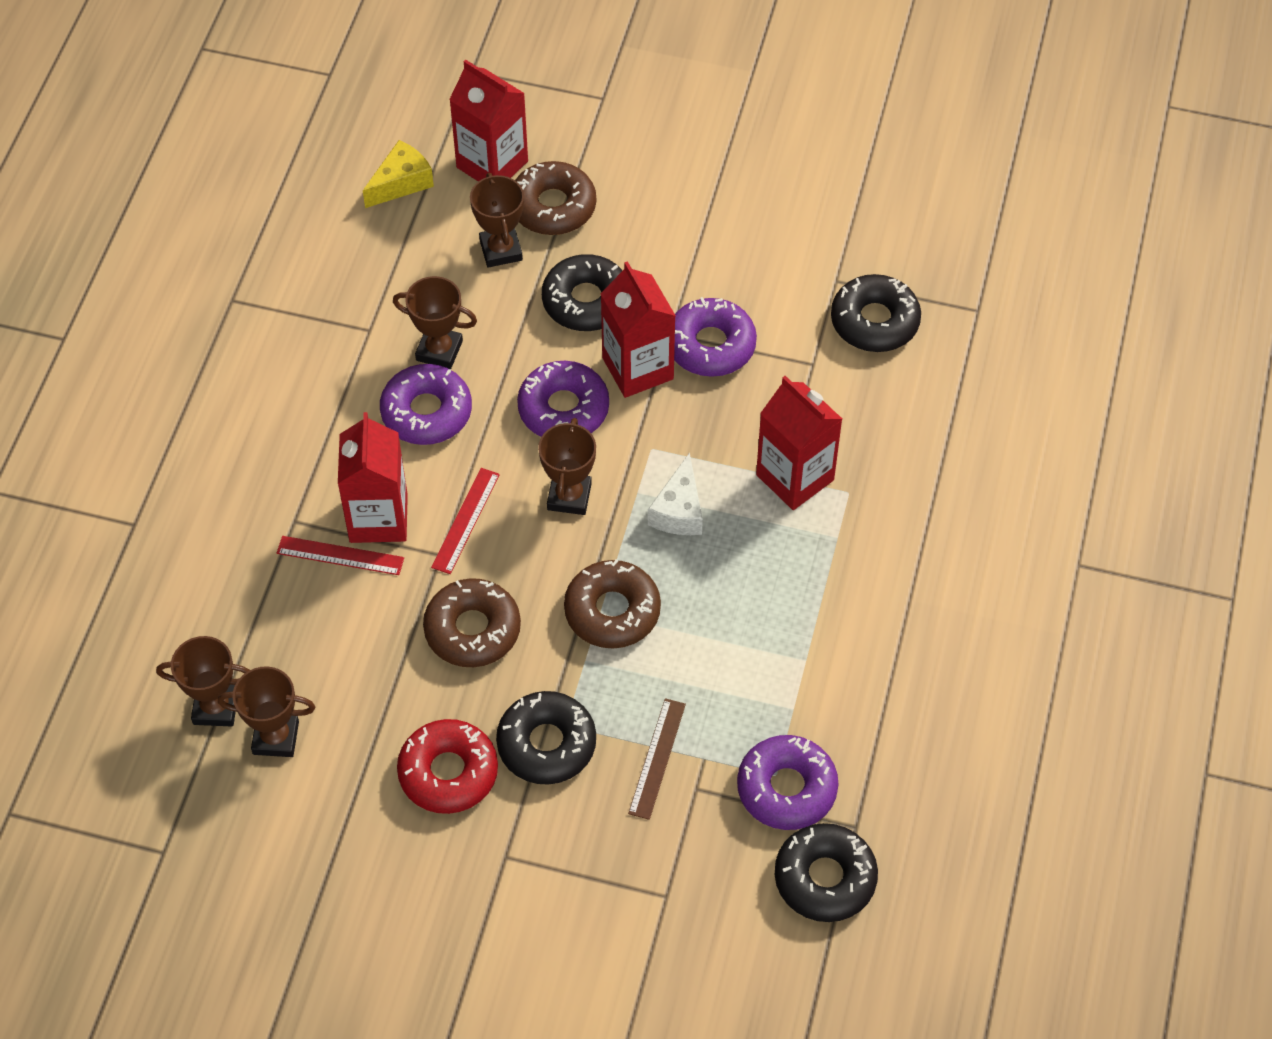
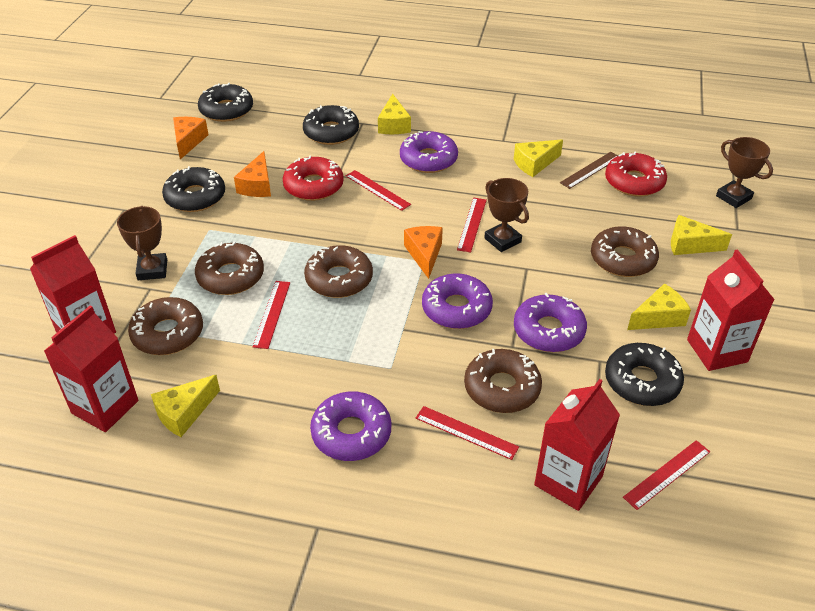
brown donut: [423,578,521,667] [515,161,596,235] [564,559,661,648] = 3 -> [128,297,203,355] [195,241,264,295] [304,245,373,298] [464,349,542,413] [591,226,659,277] = 5
brown trophy: [156,636,250,727] [218,666,315,757] [393,276,477,369] [470,173,524,268] [538,418,596,515] = 5 -> [117,206,167,280] [484,178,529,252] [716,137,773,208] = 3
orange cheese: none = 0 -> [173,117,209,159] [234,151,271,197] [404,226,443,279] = 3
red donut: [397,719,498,814] = 1 -> [282,155,344,201] [605,151,667,197] = 2
red ruler: [277,536,404,575] [431,468,500,574] = 2 -> [253,281,290,349] [346,170,411,211] [416,406,519,460] [457,198,487,252] [623,440,710,510] = 5
white cheese: [648,452,703,535] = 1 -> none = 0
yellow cheese: [363,140,434,208] = 1 -> [151,375,220,437] [378,94,411,134] [514,139,563,177] [627,283,691,330] [671,215,732,255] = 5

